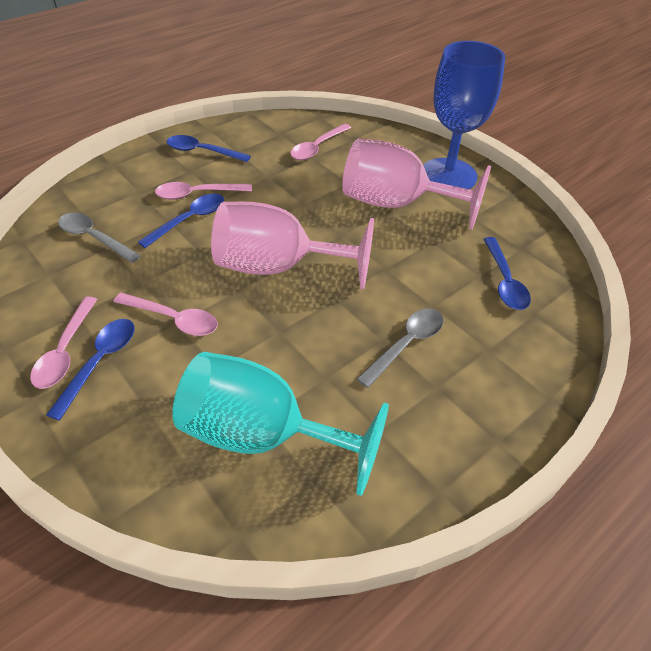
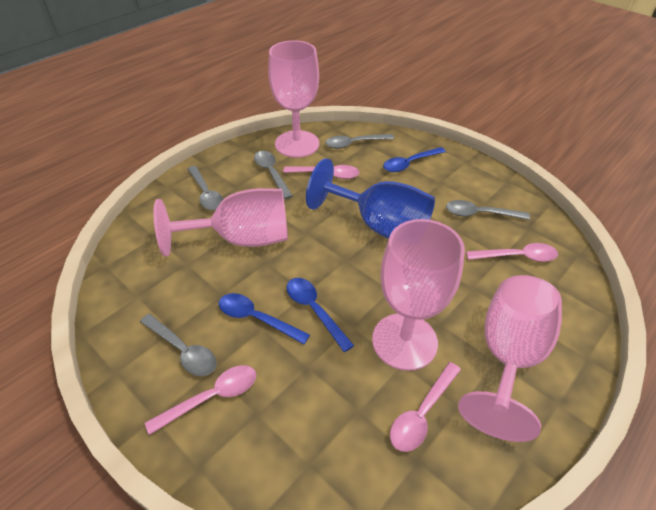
blue spoon: [46,319,135,421] [138,194,224,248] [166,135,251,162] [484,237,531,310] = 4 -> [219,293,310,344] [286,278,354,352] [383,147,446,172] = 3
grey spoon: [58,213,141,263] [357,309,443,388] = 2 -> [140,314,217,376] [188,166,223,210] [254,151,293,199] [325,134,394,149] [446,200,530,220] = 5
pink goblet: [211,202,374,289] [342,139,491,230] = 2 -> [153,188,288,257] [268,40,319,158] [372,219,465,371] [458,275,562,442] = 4
turquoise goblet: [172,352,389,496] = 1 -> none = 0

